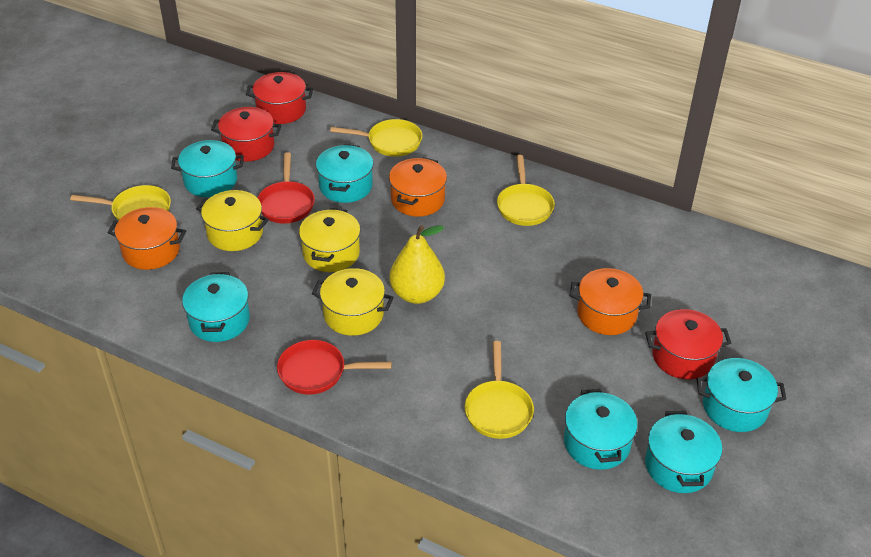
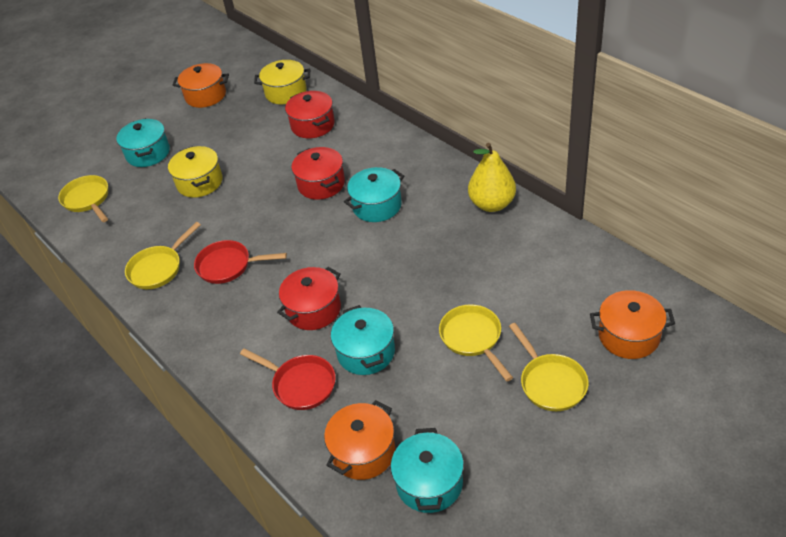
turquoise pot: [171,140,244,197] [182,272,250,342] [316,144,374,203] [564,389,638,470] [645,411,722,493] [697,358,786,432] = 6 -> [117,118,170,167] [331,305,395,375] [344,167,404,222] [391,428,464,513] = 4
yellow pot: [196,190,269,251] [299,208,360,272] [312,268,394,336] = 3 -> [168,146,223,198] [254,60,310,104] = 2

